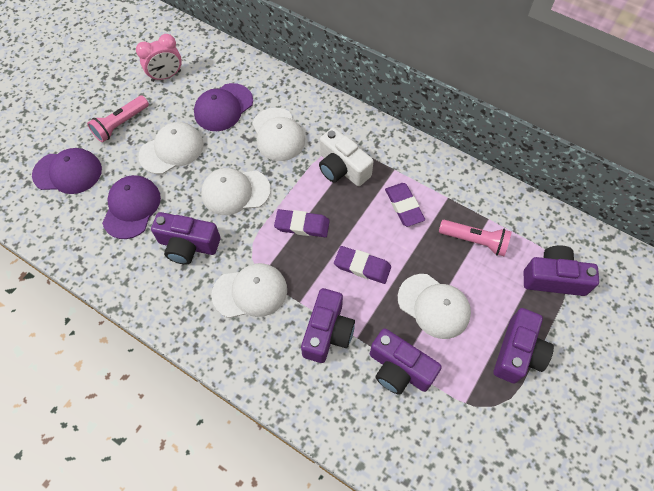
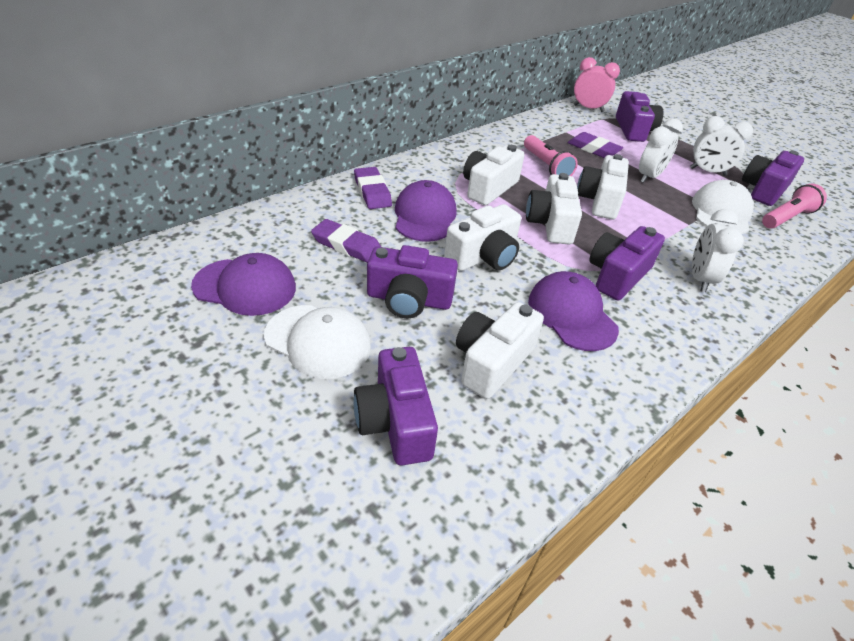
white camera: [319,128,374,186] = 1 -> [444,204,521,271] [456,302,544,399] [463,145,524,206] [526,173,582,245] [577,154,629,219] = 5
white cap: [138,122,204,174] [201,168,271,215] [211,263,287,318] [252,108,305,161] [398,274,471,339] = 5 -> [264,305,371,379] [692,180,754,234] = 2
white clock: none = 0 -> [639,119,683,183] [690,116,753,176] [692,209,744,292] = 3

